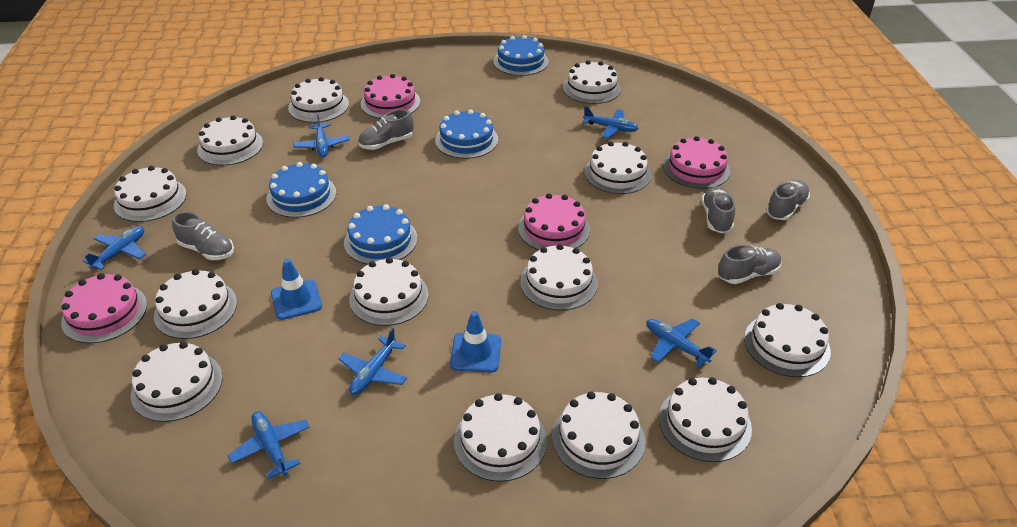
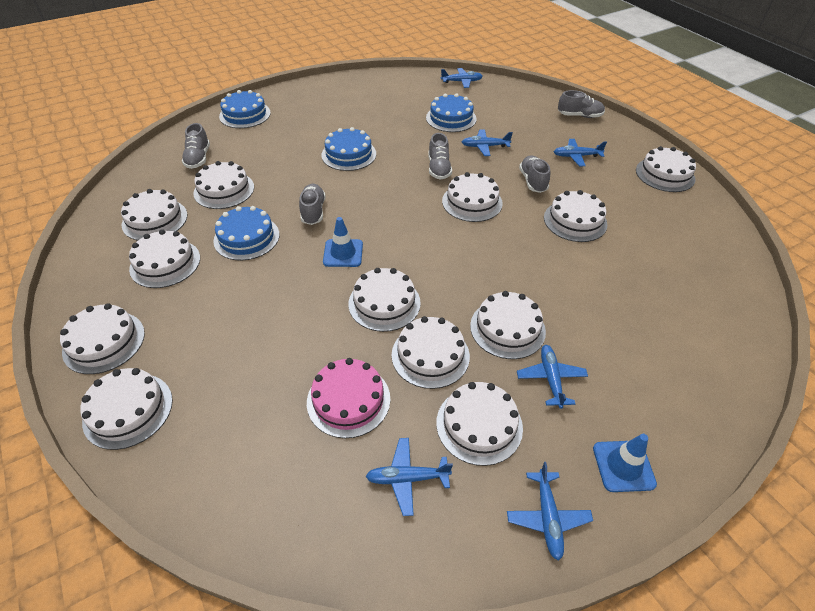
pink cake: [61,273,147,343] [361,74,420,119] [518,193,590,250] [663,136,730,189] = 4 -> [307,358,390,438] = 1
white cake: [114,166,187,222] [131,342,223,422] [154,269,237,339] [197,115,263,166] [288,77,349,123] [349,257,429,326] [454,393,547,482] [520,244,598,310] [552,391,645,479] [563,60,621,104] [584,141,651,194] [659,377,752,462] [744,303,831,377] = 13 -> [60,303,145,374] [80,368,173,450] [121,189,187,241] [129,229,200,288] [193,161,254,209] [348,268,421,332] [391,316,470,389] [436,382,523,466] [442,172,503,222] [470,291,546,359] [544,190,607,242] [636,146,696,192] = 12

